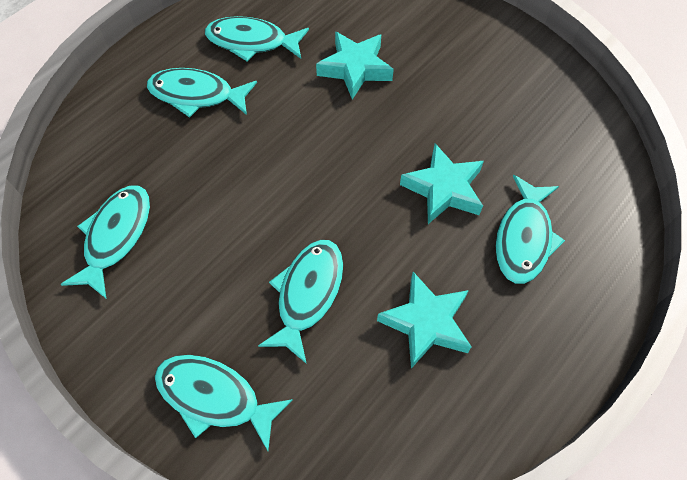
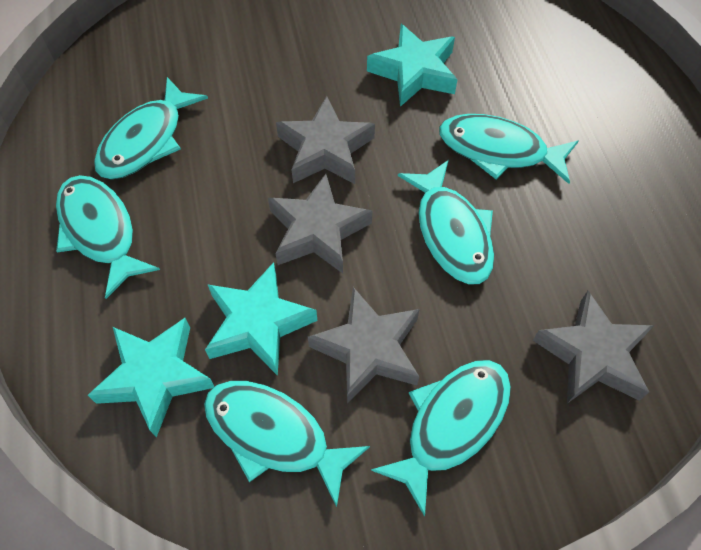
grey star: none = 0 -> [268,174,372,273] [276,96,375,184] [308,287,420,404] [533,291,654,403] = 4

